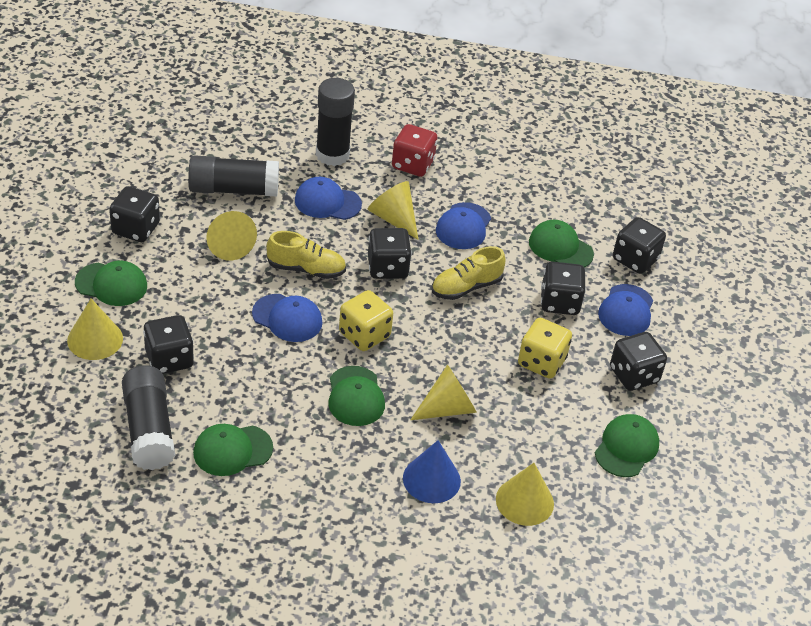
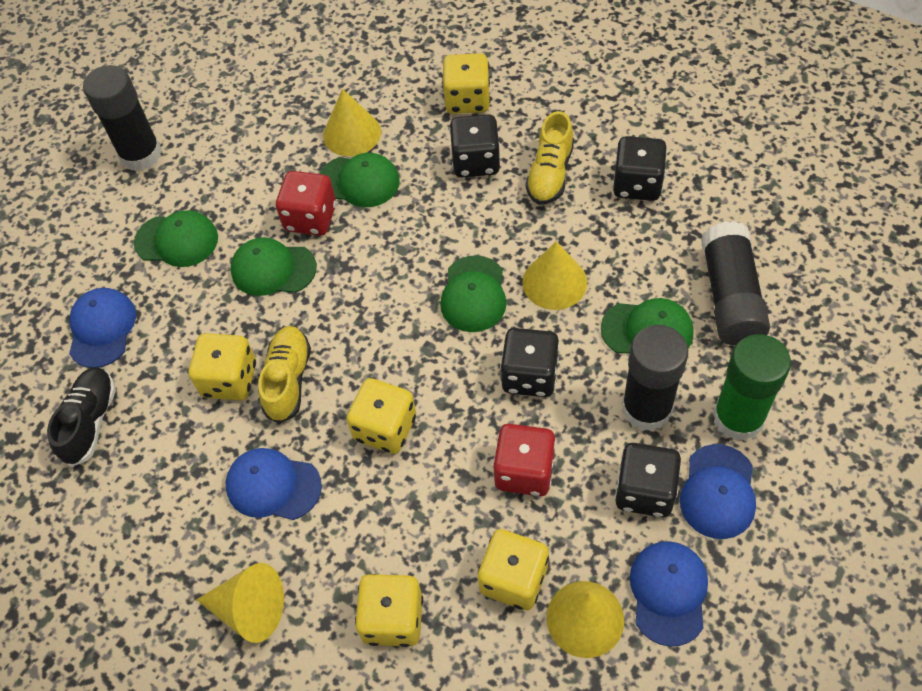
black dice: [109,186,160,242] [143,315,194,374] [368,228,412,279] [541,261,586,315] [610,332,667,391] [613,217,666,274] = 6 -> [449,114,500,177] [500,328,559,397] [613,136,667,201] [615,443,681,517] = 4
black shoe: none = 0 -> [47,367,116,467] = 1
blue cone: [403,440,461,503] = 1 -> none = 0
green glue stick: none = 0 -> [713,334,791,441] = 1
red dice: [392,124,437,177] = 1 -> [276,171,336,236] [493,424,556,496] = 2
yellow cone: [67,299,123,360] [206,211,257,261] [368,181,418,240] [410,365,477,420] [496,463,554,526] = 5 -> [196,563,284,643] [323,89,381,156] [522,241,587,310] [547,581,624,658] = 4
yellow dice: [339,290,393,351] [518,318,572,379] = 2 -> [189,333,256,400] [346,378,416,454] [355,574,423,647] [442,53,491,114] [478,529,549,610] = 5

